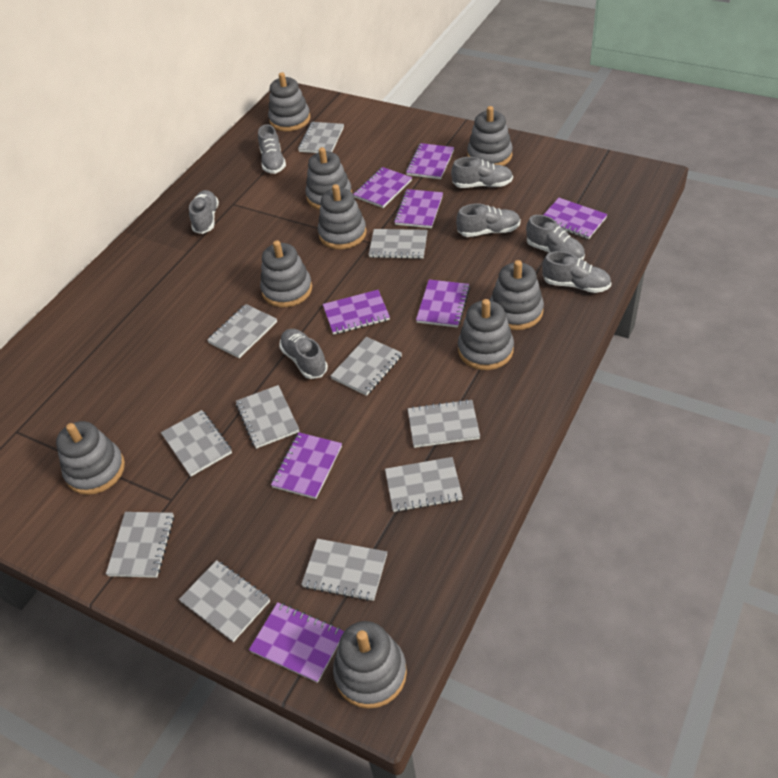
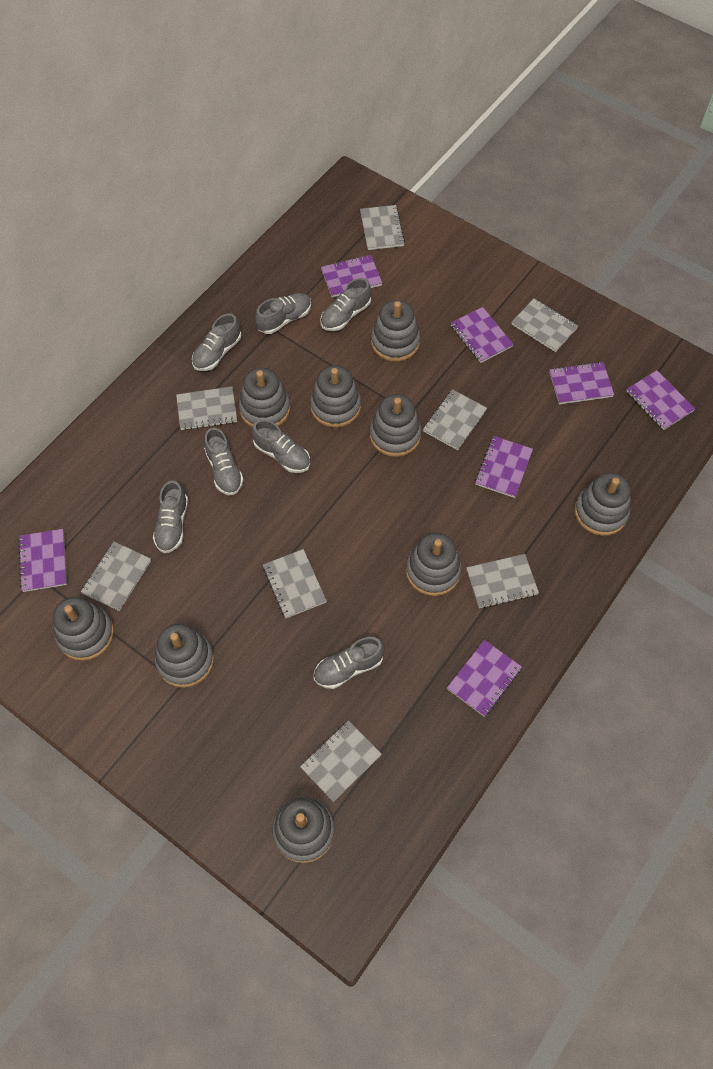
grey notebook: [106,512,174,578] [161,410,232,476] [179,560,270,642] [207,304,277,358] [236,385,299,449] [298,122,344,153] [301,539,387,601] [330,337,402,396] [368,229,428,259] [385,457,463,512] [408,399,480,448] = 11 -> [81,542,151,611] [176,386,237,430] [263,549,327,618] [300,721,382,802] [360,205,405,250] [423,389,487,450] [466,554,539,609] [512,299,578,352] = 8
purple notebook: [249,602,344,683] [271,432,342,499] [323,290,390,335] [353,167,412,208] [394,189,443,228] [406,143,454,179] [416,279,470,328] [543,198,608,239] = 8 -> [18,529,67,592] [321,255,382,297] [447,640,522,717] [451,307,514,363] [475,436,533,498] [549,362,614,404] [627,370,695,430] = 7

